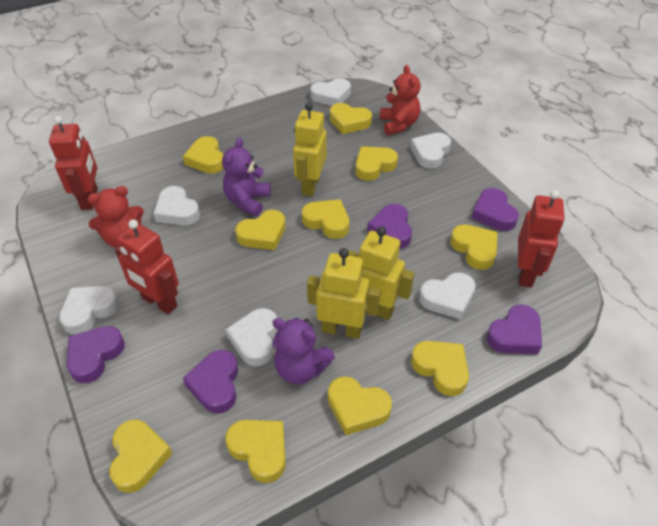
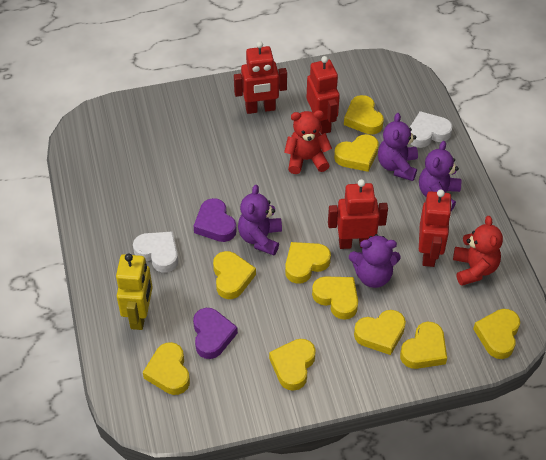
purple heart: [67,326,125,383] [183,350,238,414] [367,204,412,249] [471,188,519,231] [486,304,542,354] = 5 -> [193,198,237,242] [193,308,238,359] = 2
purple teddy bear: [222,138,271,216] [273,318,335,384] = 2 -> [238,185,282,255] [349,234,401,288] [378,113,418,181] [419,141,461,211] = 4
red robot: [49,116,98,210] [115,220,179,314] [518,190,564,287] = 3 -> [234,41,287,114] [307,56,340,134] [328,179,388,249] [419,189,452,267] = 4
white heart: [59,286,119,335] [153,186,200,226] [226,308,278,366] [310,78,351,106] [410,132,451,169] [419,272,476,320] = 6 -> [133,231,178,273] [409,111,453,148] = 2
yellow robot: [293,102,327,196] [307,248,381,339] [348,227,414,320] = 3 -> [116,253,153,330] = 1

